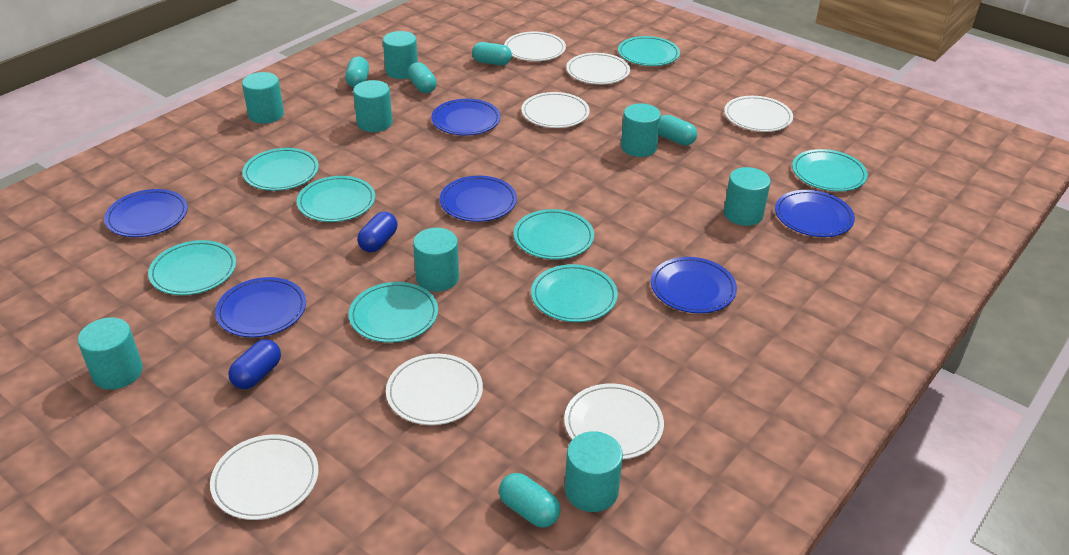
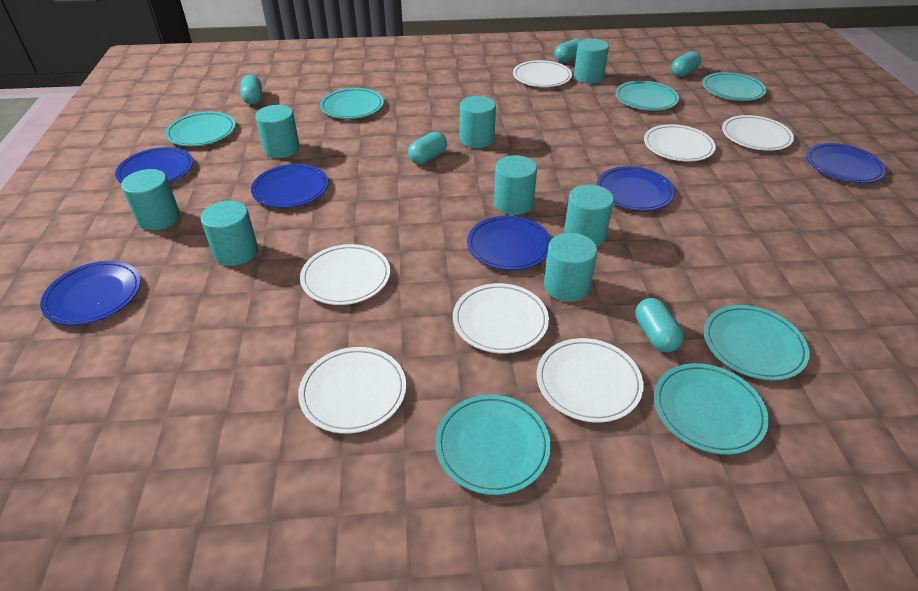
blue capsule: [228,339,281,389] [357,212,398,252] = 2 -> none = 0
turquoise plate: [148,240,236,295] [242,148,319,191] [297,176,375,222] [349,282,438,343] [514,209,594,260] [531,264,618,322] [618,36,680,66] [792,149,868,192] = 8 -> [165,112,236,146] [320,88,384,119] [435,395,551,495] [615,81,679,111] [654,363,769,455] [702,72,766,101] [704,305,810,381] = 7

